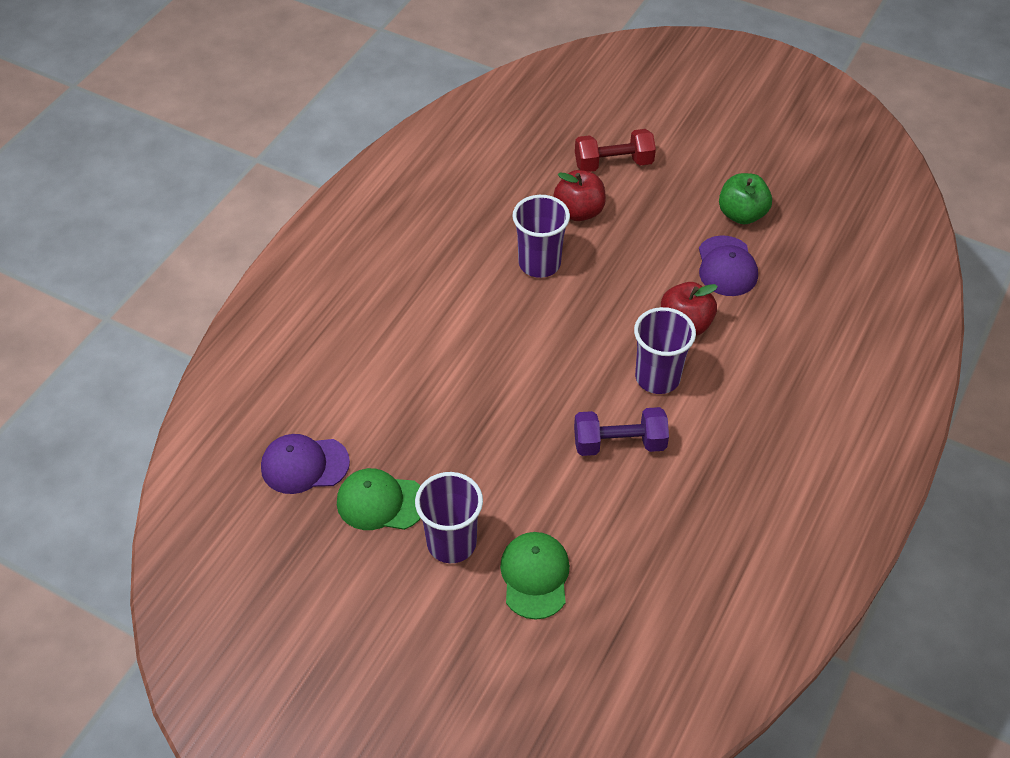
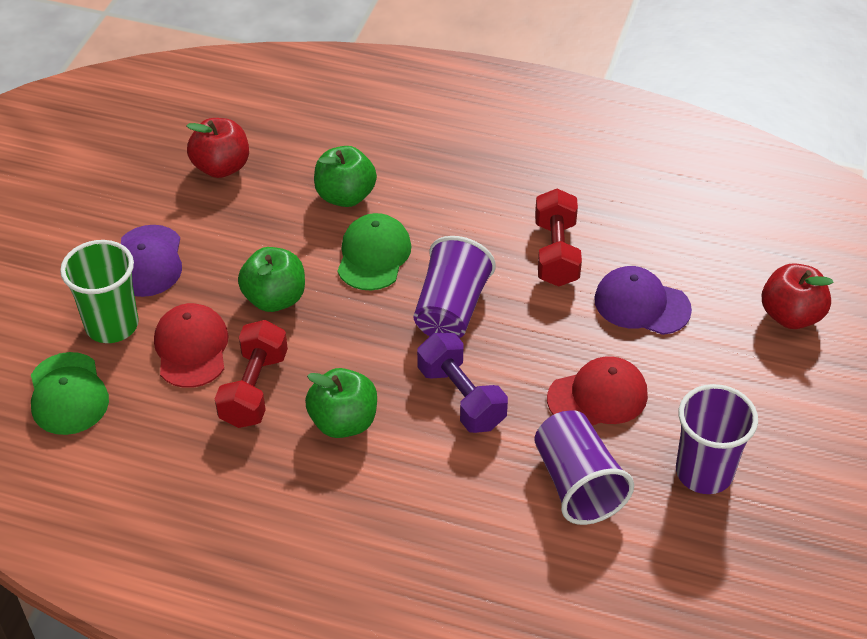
green apple: [719,173,772,224] = 1 -> [238,247,305,312] [305,368,377,438] [314,146,377,207] = 3
green cup: none = 0 -> [60,240,139,343] = 1
red cap: none = 0 -> [154,303,229,388] [547,356,648,426] = 2
red dumbbell: [575,129,656,172] = 1 -> [215,320,288,428] [535,189,582,287] = 2

